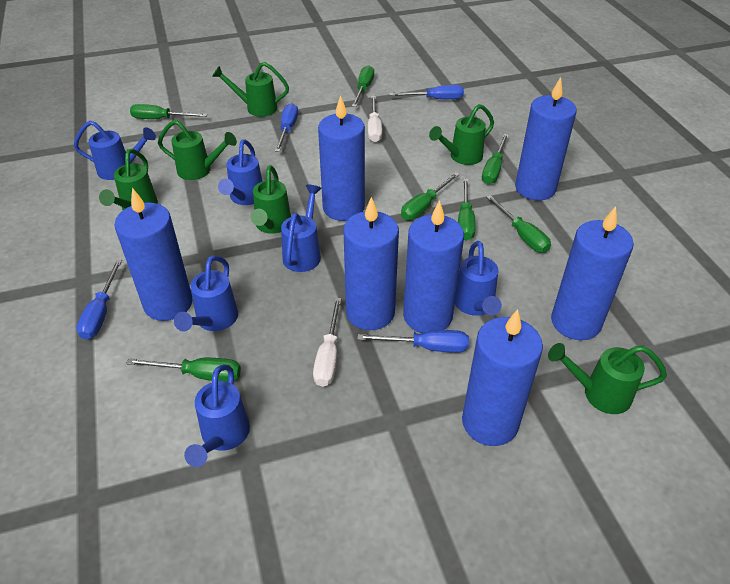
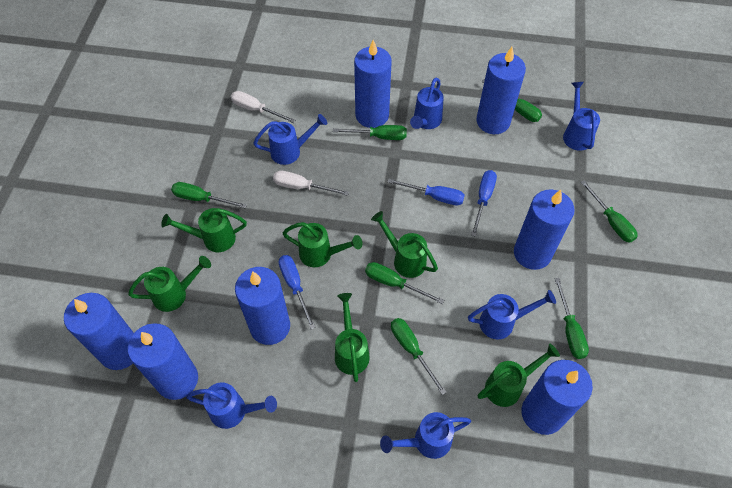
blue screwdriver: [76,260,122,340] [275,103,298,152] [357,330,469,353] [389,85,464,99] = 4 -> [279,255,316,329] [388,179,465,205] [471,170,497,237] = 3

